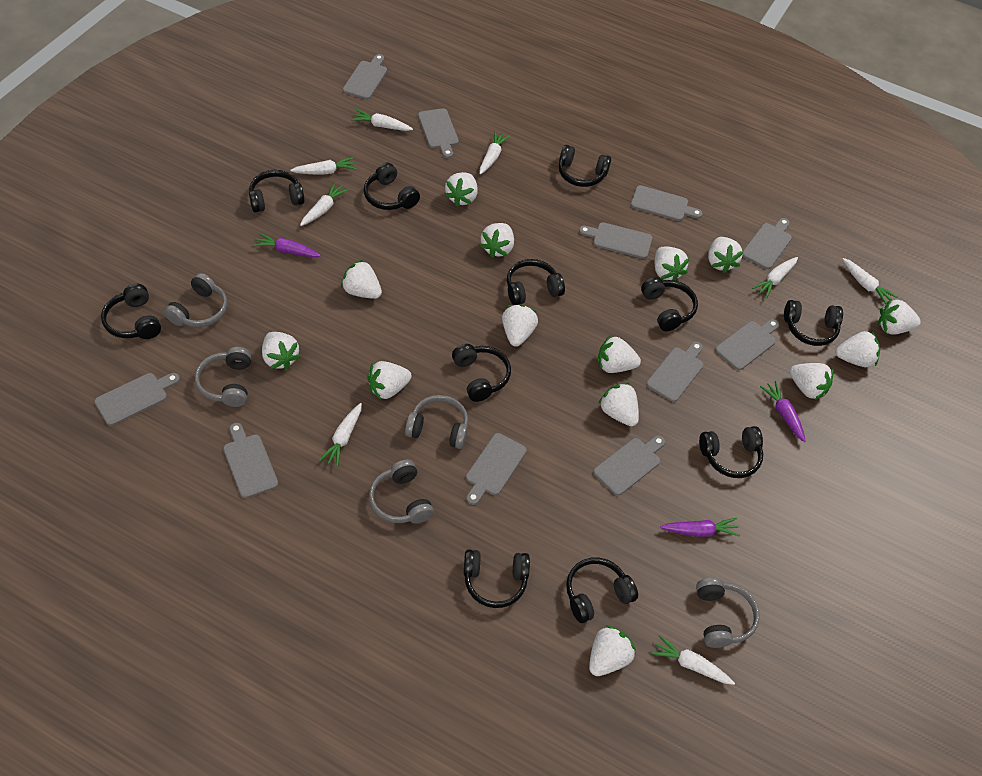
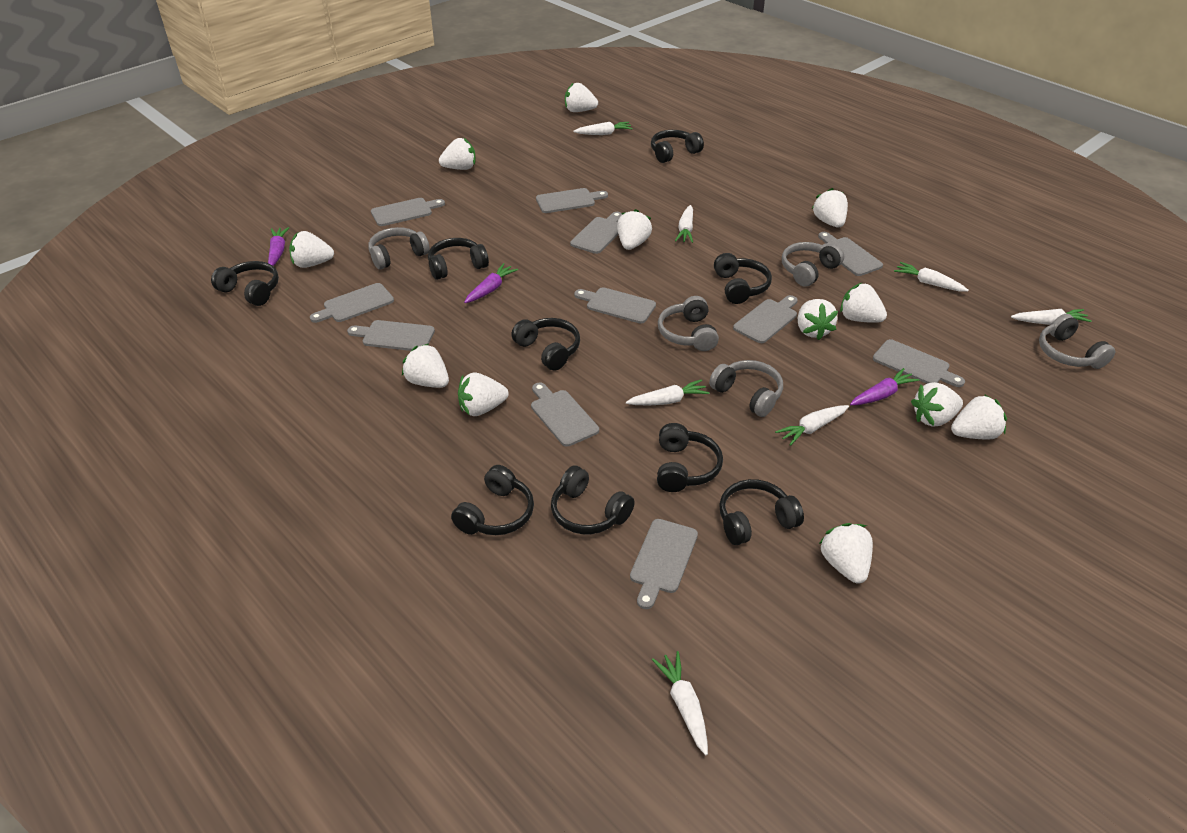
black headphones: [101,284,161,339] [249,170,305,213] [364,162,420,210] [452,344,511,402] [464,549,530,608] [507,259,565,305] [559,145,611,187] [566,558,638,623] [641,277,698,331] [699,426,763,478] [784,300,843,346] = 11 -> [211,261,279,306] [428,238,489,280] [451,465,534,535] [511,318,580,371] [551,466,635,534] [651,130,704,163] [657,423,723,492] [714,253,772,304] [719,479,804,545] = 9
white carrot: [290,157,356,175] [300,183,348,226] [319,403,362,467] [351,109,413,131] [480,131,510,175] [651,635,735,685] [752,257,798,298] [842,258,898,304] = 8 -> [573,122,633,135] [626,379,710,405] [652,651,708,755] [675,205,693,243] [775,405,849,446] [894,262,969,292] [1011,309,1092,325] = 7
white strawberry: [262,332,301,370] [341,260,382,299] [367,361,412,400] [444,172,478,207] [480,223,514,258] [502,304,538,347] [589,625,636,676] [598,335,641,373] [598,382,639,426] [655,247,689,281] [708,237,743,273] [790,363,834,400] [835,331,880,367] [878,299,921,335] = 14 -> [289,231,334,268] [402,344,449,388] [439,138,475,170] [458,373,509,416] [565,82,598,112] [617,209,652,250] [797,299,838,340] [812,188,848,227] [819,523,873,584] [840,283,887,323] [911,382,963,427] [951,394,1007,439] = 12

